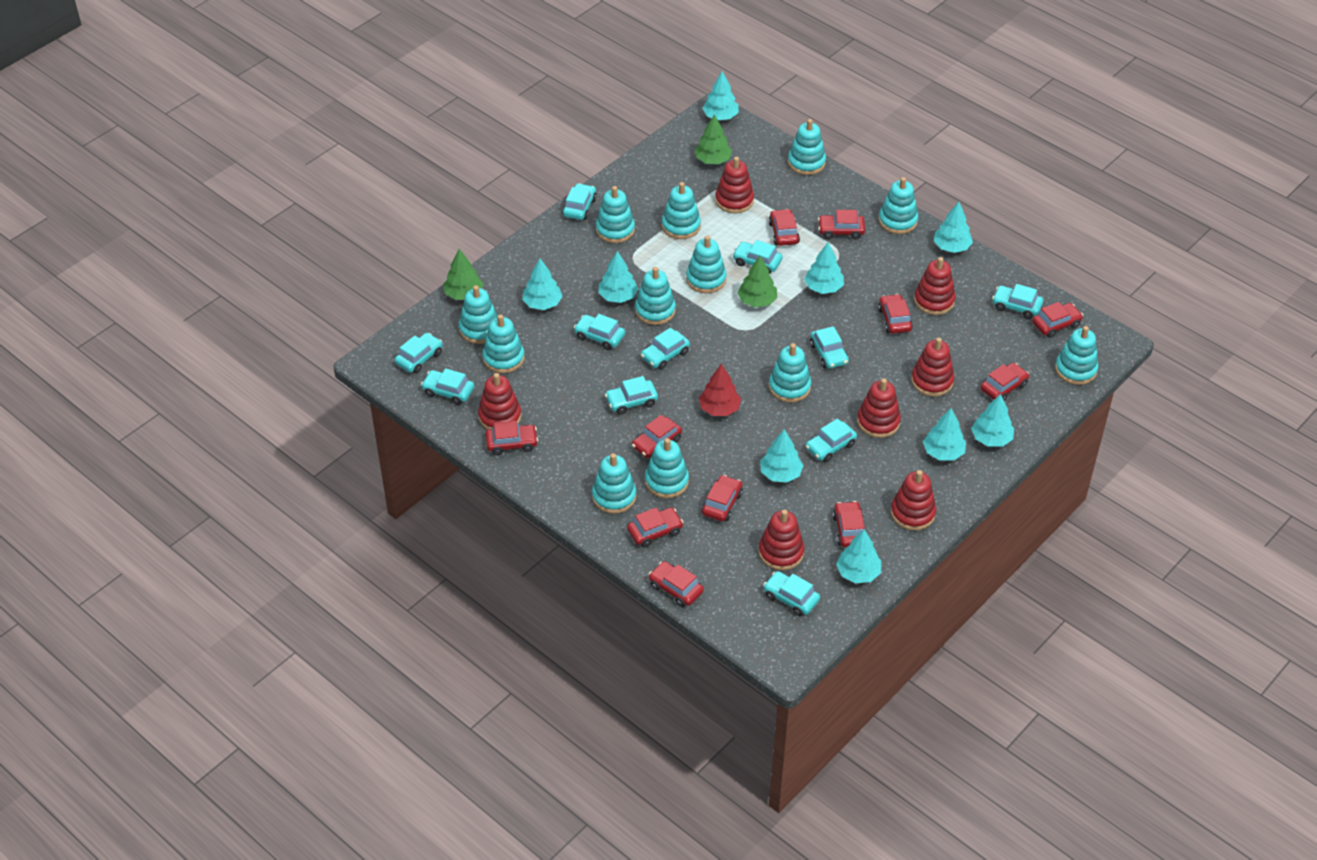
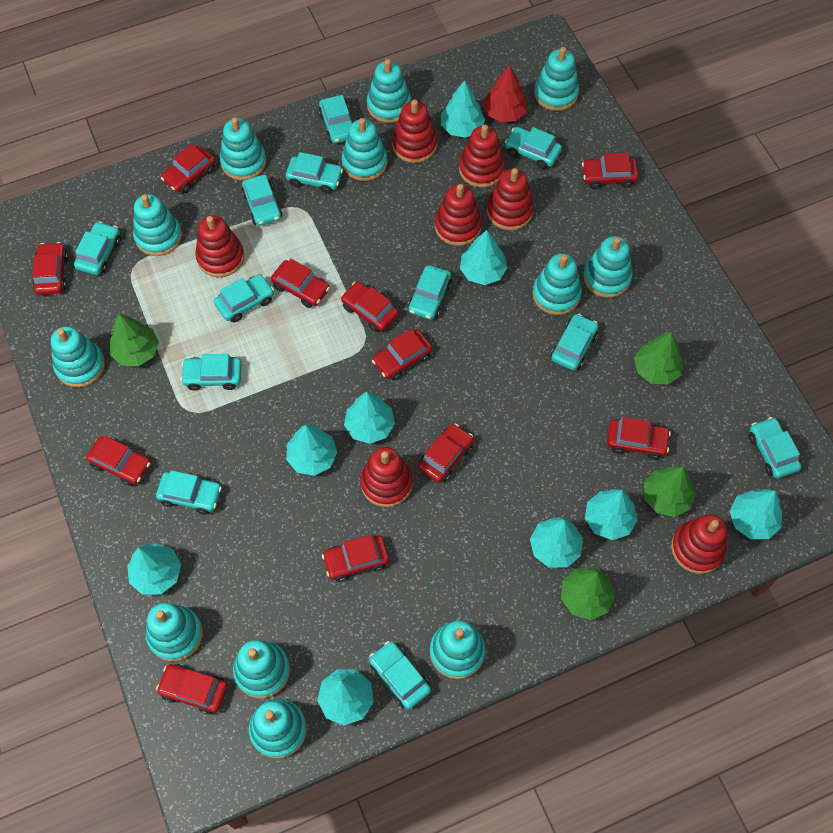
green tree: [443,249,483,300] [695,114,732,164] [738,256,777,307] = 3 -> [110,314,159,366] [561,567,615,620] [634,332,684,385] [644,466,696,517] = 4
turquoise car: [395,333,443,373] [421,368,474,405] [562,183,597,220] [574,314,625,350] [605,376,658,414] [641,328,690,370] [733,240,783,274] [763,571,820,616] [806,418,857,462] [810,326,849,369] [992,284,1043,319] = 11 -> [74,221,121,275] [156,470,222,515] [180,354,242,391] [214,274,274,322] [242,175,282,226] [286,152,343,193] [318,95,352,144] [369,641,431,709] [408,265,452,320] [505,127,562,169] [551,314,598,370] [749,417,801,478] = 12

